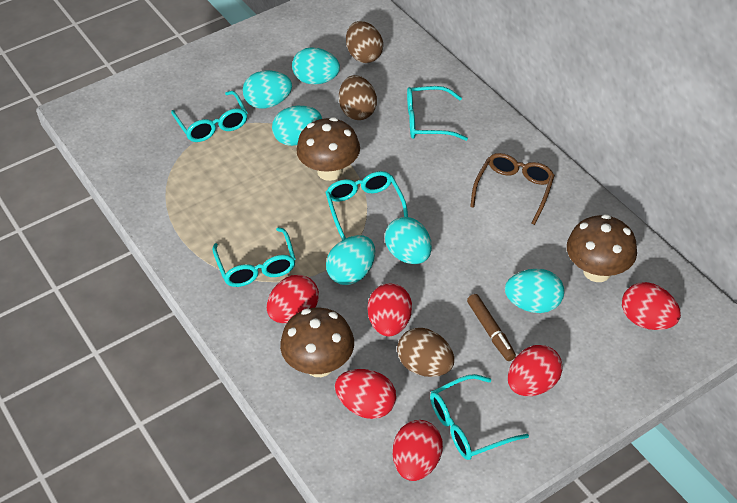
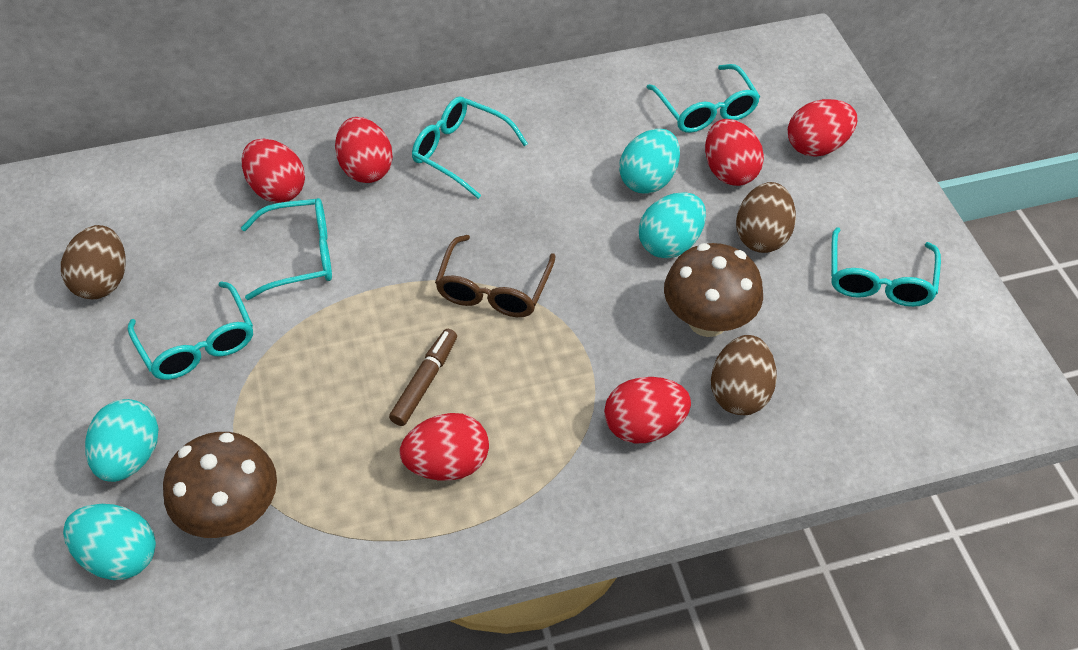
brown mushroom: [280,307,354,377] [296,117,360,181] [567,214,637,282] = 3 -> [163,432,277,538] [664,243,763,337] = 2
turquoise egg: [243,70,292,108] [272,106,322,146] [292,47,340,84] [326,235,375,285] [385,217,432,264] [505,269,564,313] = 6 -> [63,504,156,580] [85,399,159,482] [619,129,680,194] [639,192,706,258] = 4

